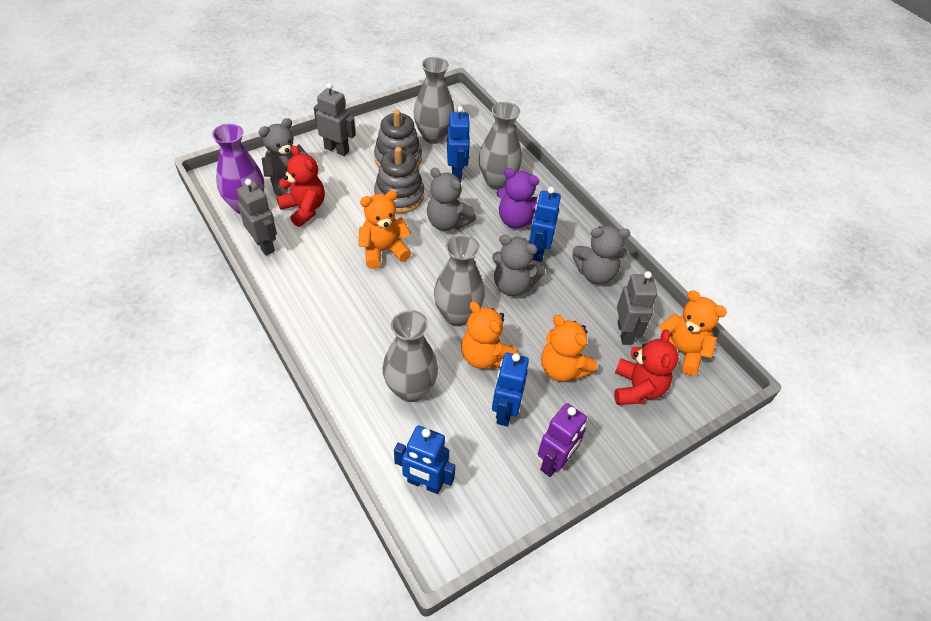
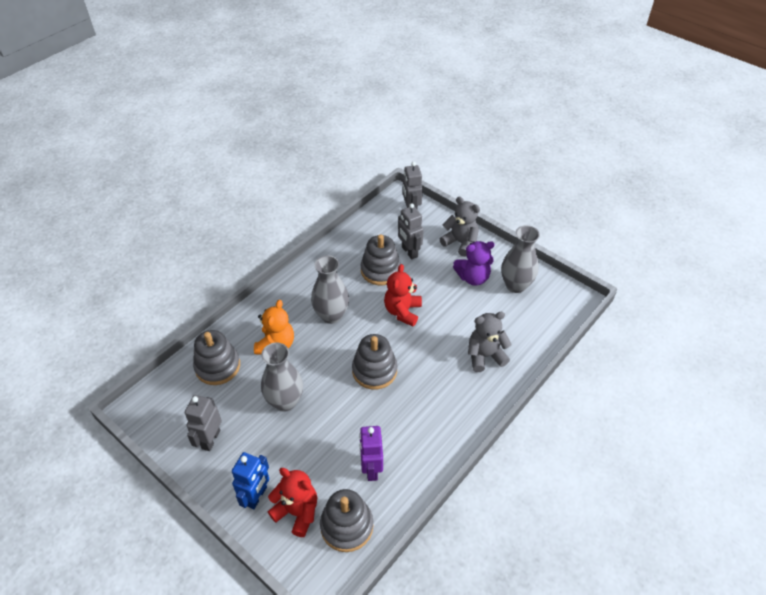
blue robot: [394,425,456,494] [447,106,471,180] [492,353,529,427] [529,187,561,262] = 4 -> [232,452,269,509] = 1
grey stacking toy: [374,110,422,167] [374,147,424,213] = 2 -> [193,330,240,385] [320,489,373,552] [352,334,398,390] [361,234,401,285] = 4
grey teddy bear: [259,118,308,196] [427,168,476,231] [492,235,545,296] [572,226,630,284] = 4 -> [440,197,480,257] [468,312,512,372] = 2
grey vase: [382,310,438,402] [414,57,454,144] [434,235,485,326] [479,102,522,190] = 4 -> [261,343,303,412] [311,255,349,324] [501,225,540,293] = 3
orange teddy bear: [358,190,411,269] [461,301,517,369] [541,315,597,382] [659,291,727,376] = 4 -> [254,300,294,355] = 1
purple vase: [212,123,264,214] = 1 -> none = 0

